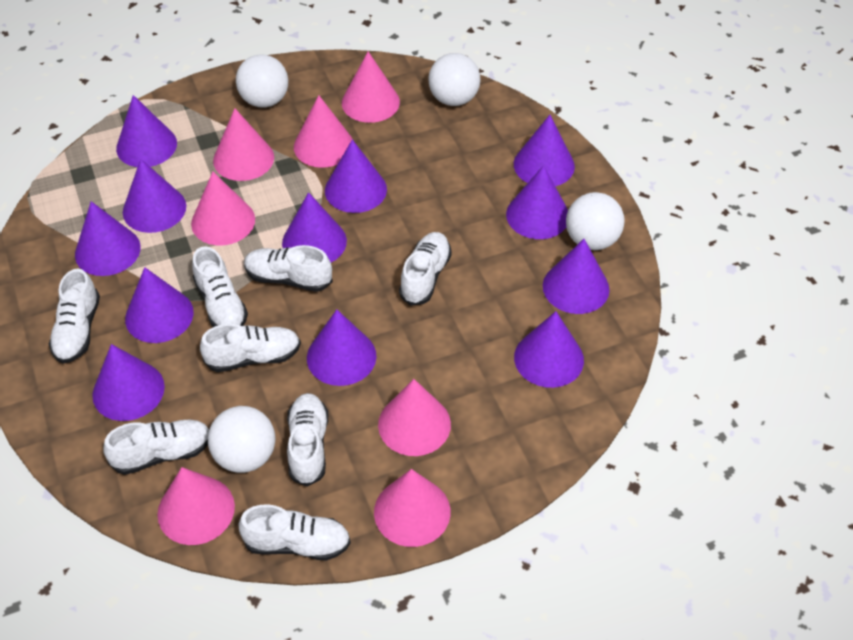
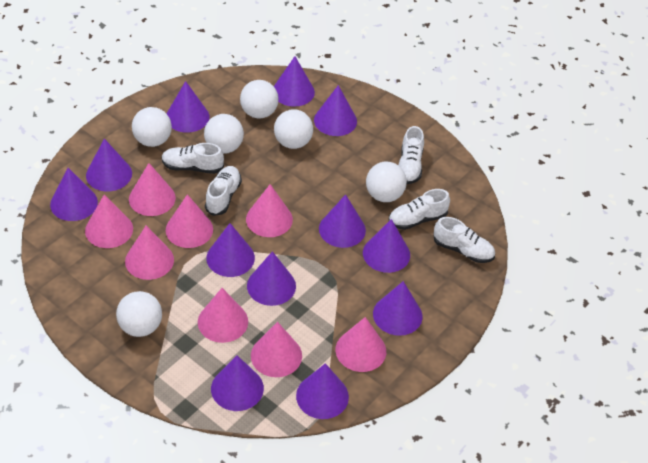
pink cone: [157,467,235,545] [191,171,255,245] [213,108,274,181] [294,95,352,168] [342,51,400,123] [374,469,451,547] [378,379,451,456] = 7 -> [85,194,133,248] [125,226,174,280] [129,163,176,216] [166,194,213,248] [198,288,248,343] [246,184,293,237] [251,322,302,377] [336,317,386,372] = 8
white ball: [208,406,275,473] [236,54,288,108] [428,53,481,106] [566,192,624,250] = 4 -> [116,291,162,337] [132,107,172,147] [204,114,244,154] [240,80,279,119] [274,110,313,149] [366,162,407,202] = 6
white shoe: [49,269,100,364] [103,420,209,475] [192,246,248,327] [200,324,301,372] [239,504,351,561] [244,245,333,292] [287,393,328,487] [399,232,452,306] = 8 -> [161,143,224,174] [205,166,242,216] [388,189,450,230] [398,126,424,184] [433,217,495,263] = 5

